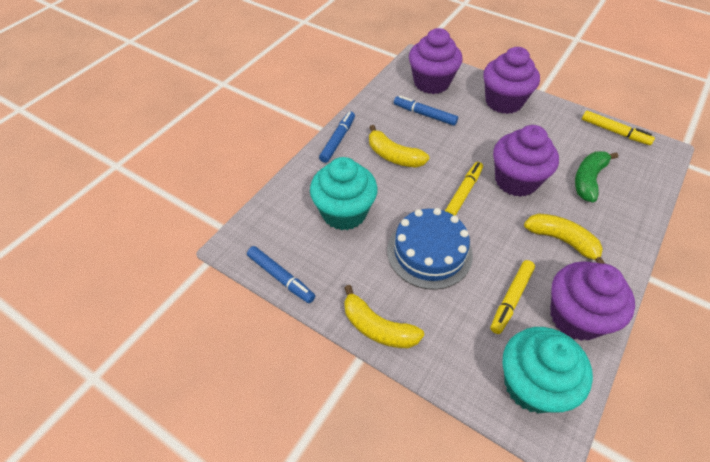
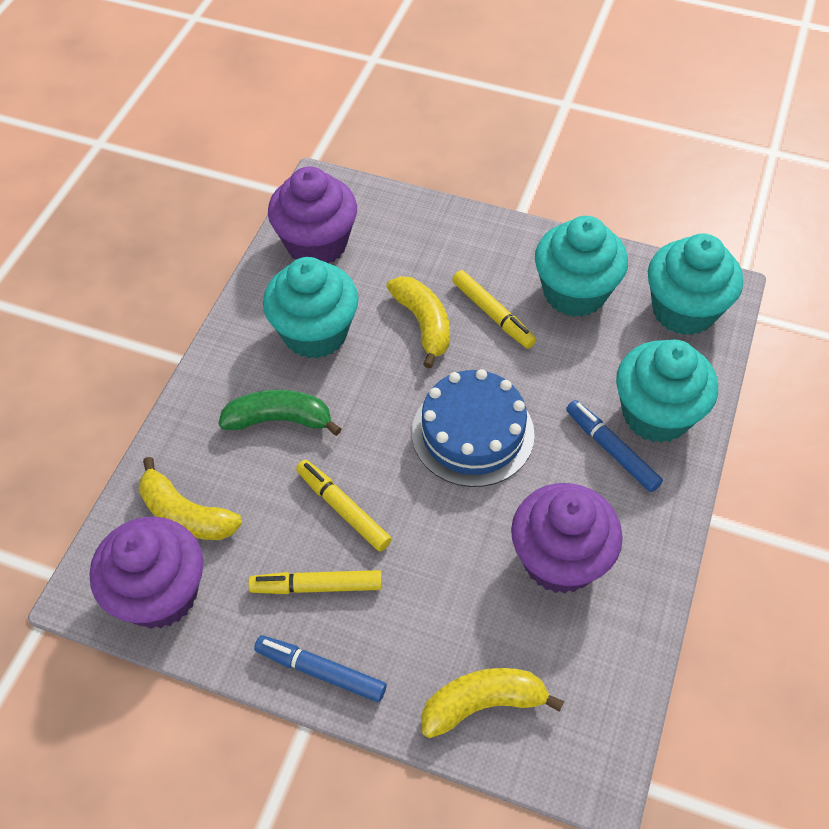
blue marker: [247,246,315,303] [319,111,355,163] [394,96,458,126] = 3 -> [254,635,387,702] [566,400,663,492] = 2
purple cupcake: [409,28,463,94] [483,47,540,114] [493,125,559,197] [550,261,635,341] = 4 -> [90,517,203,629] [268,166,357,263] [511,483,623,594] = 3
turquoise cupcake: [310,157,378,230] [503,327,593,413] = 2 -> [263,257,358,359] [535,216,628,317] [616,340,718,443] [648,233,743,335] = 4

